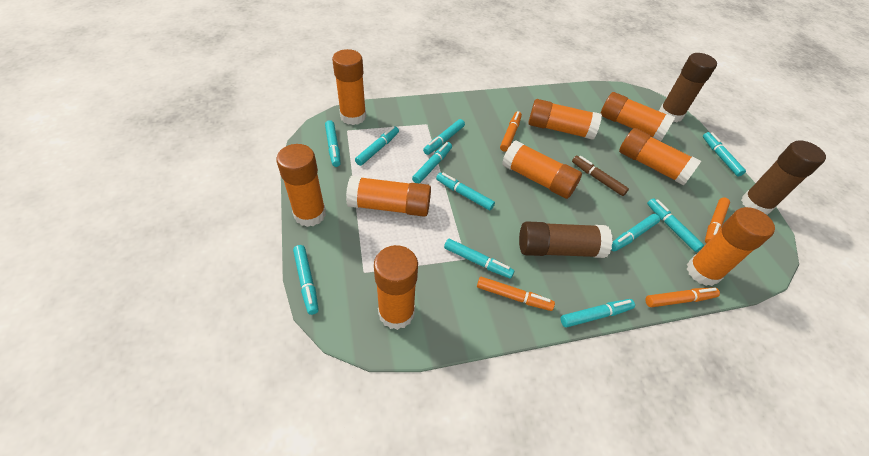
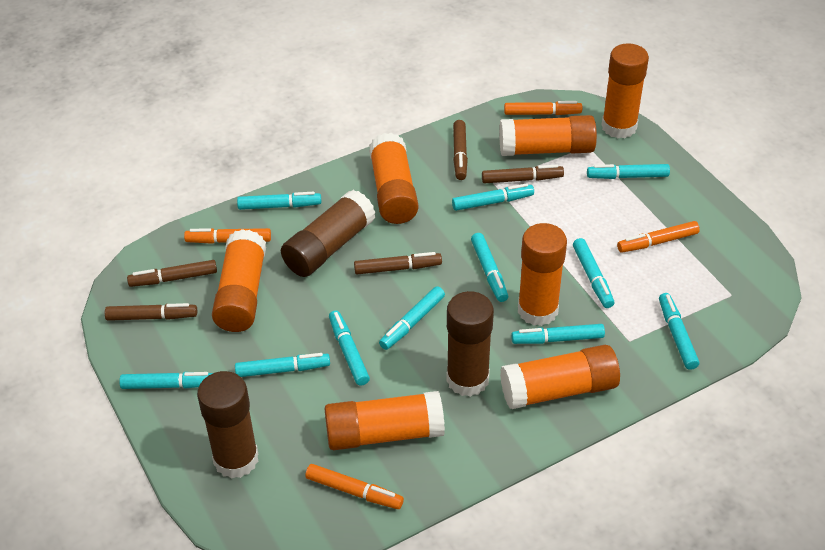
brown marker: [572,156,629,196] = 1 -> [105,303,197,321] [127,260,217,287] [354,252,442,274] [453,120,468,180] [482,165,564,183] = 5
orange glue stick: [276,144,326,227] [332,49,366,125] [346,176,431,217] [374,245,418,330] [502,140,582,199] [528,99,602,140] [601,92,675,141] [619,128,701,186] [687,207,775,286] = 9 -> [212,229,266,332] [325,391,445,450] [369,133,418,224] [499,115,597,156] [500,345,620,409] [518,223,567,326] [601,43,649,138] = 7

